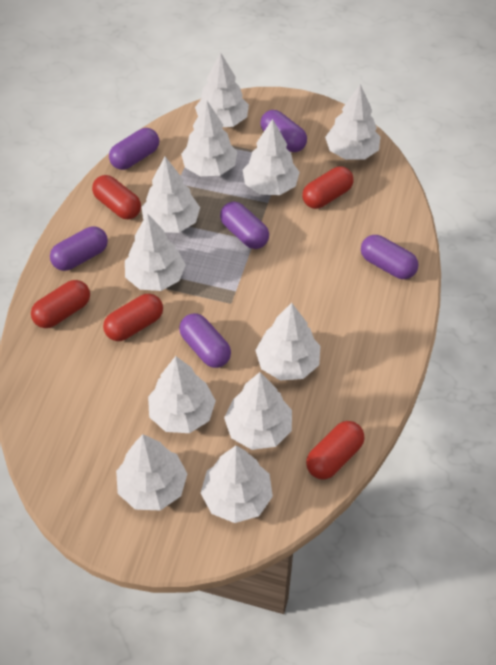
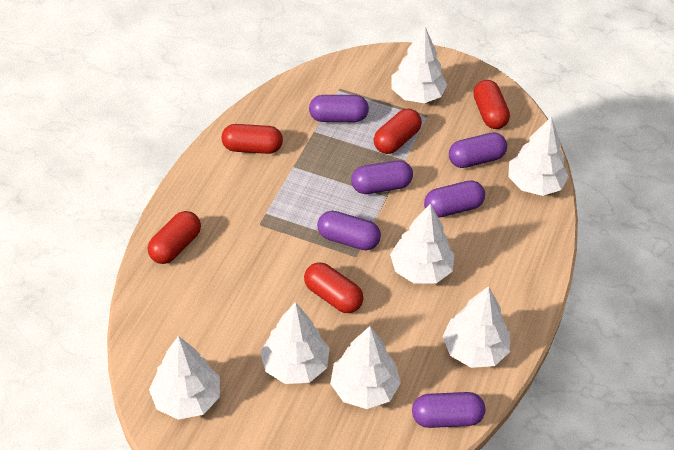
white tree: [116,434,187,510] [125,213,186,291] [142,157,200,233] [148,356,216,433] [181,101,237,176] [195,52,249,127] [201,446,273,523] [224,372,292,450] [243,119,300,195] [255,303,320,381] [325,84,380,160] = 11 -> [149,336,220,420] [260,302,330,384] [330,326,401,409] [390,204,454,284] [391,27,447,103] [442,286,510,368] [508,117,569,196] = 7

